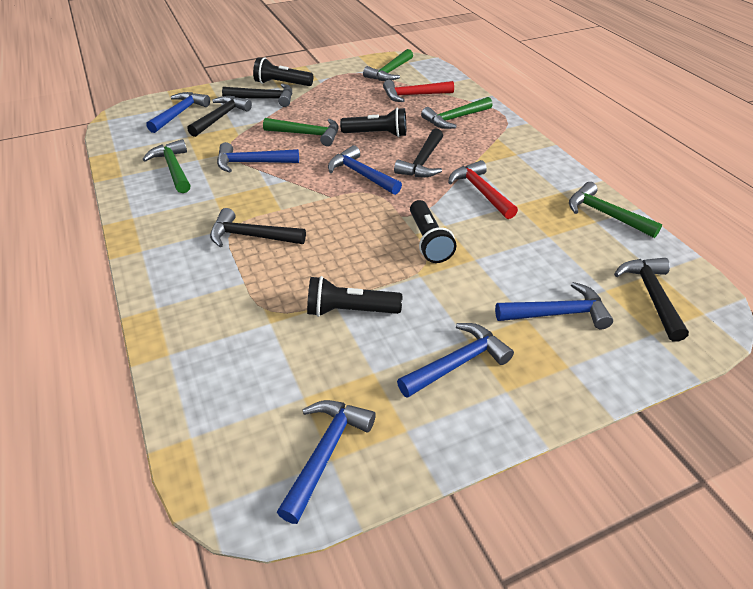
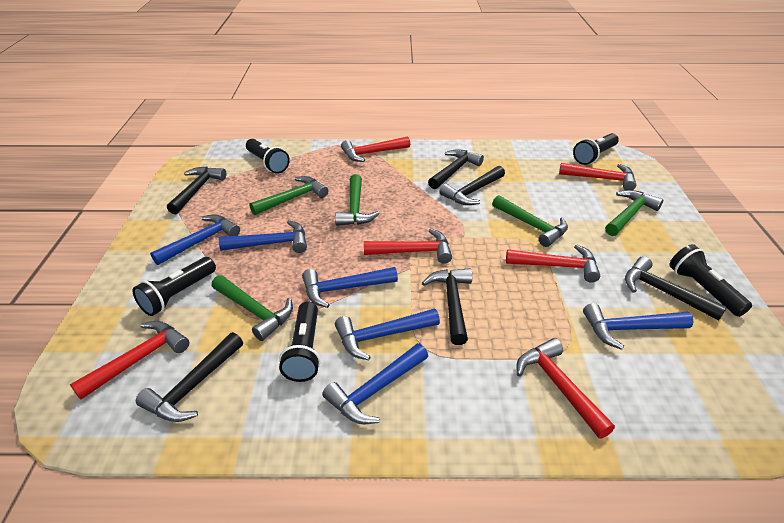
black flashlight: [253,57,313,86] [307,276,402,317] [340,108,406,137] [410,200,456,263] = 4 -> [133,257,216,316] [246,139,290,174] [279,301,321,382] [573,133,619,165] [669,244,752,317] = 5
black hammer: [187,96,252,137] [210,208,306,247] [222,83,292,107] [394,128,443,177] [614,258,689,342] = 5 -> [136,332,243,422] [167,167,226,214] [422,268,472,345] [428,149,484,189] [439,166,505,205] [625,256,727,321] = 6
red hammer: [383,80,454,102] [448,160,518,219] = 2 -> [70,321,189,400] [341,136,410,162] [364,229,452,264] [506,244,600,283] [516,338,615,439] [559,163,636,190] = 6

